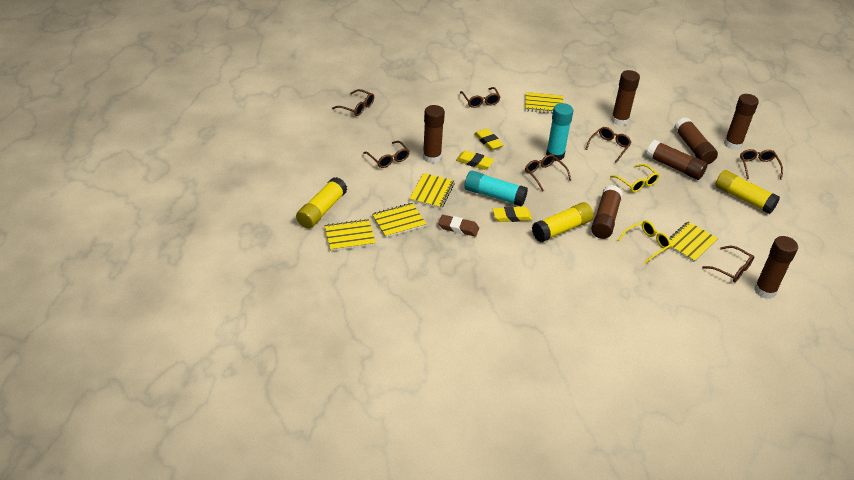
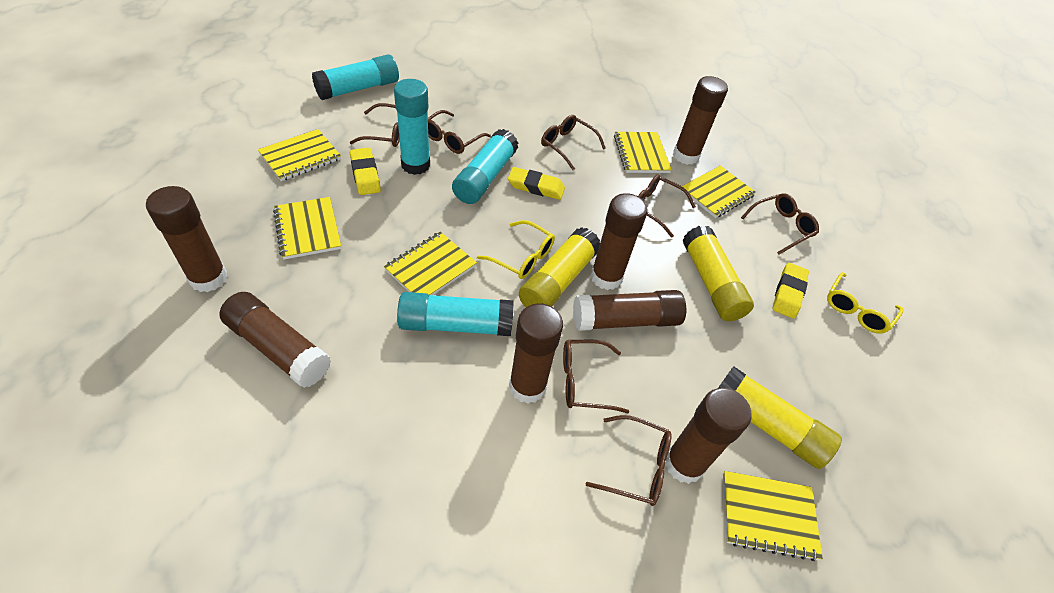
brown eraser: [438,215,479,237] = 1 -> none = 0
turquoise glue stick: [464,171,528,207] [546,103,573,161] = 2 -> [312,54,399,100] [394,79,430,175] [397,292,514,336] [452,129,518,204] = 4
yellow notebook: [324,219,376,251] [372,203,426,238] [409,173,455,209] [525,92,563,114] [669,222,718,262] = 5 -> [258,129,341,181] [273,197,341,259] [384,232,477,295] [614,132,672,173] [681,166,756,218] [723,471,823,561] = 6

